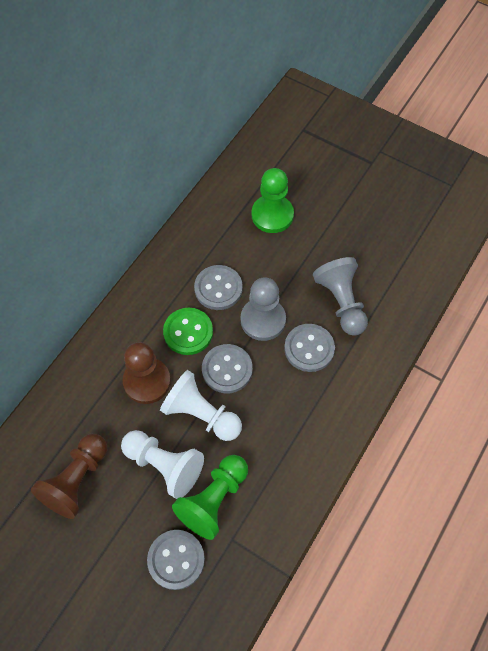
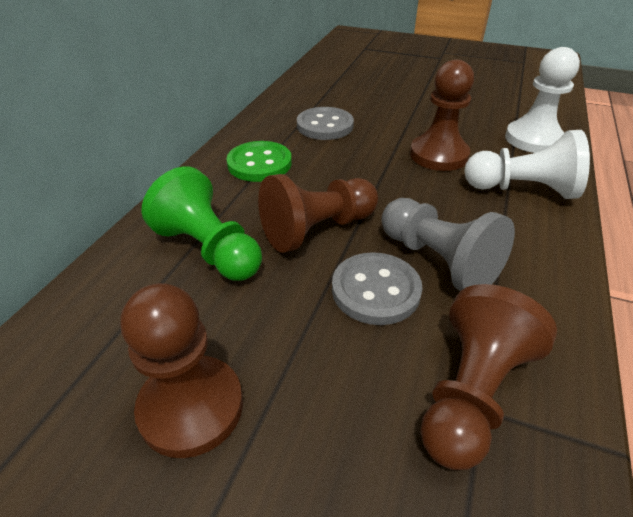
brown pawn: [31,434,107,519] [123,342,171,404] = 2 -> [120,283,243,458] [258,174,378,253] [410,59,474,171] [420,284,557,470] = 4
green pawn: [172,455,248,540] [252,168,294,233] = 2 -> [141,166,262,281] = 1
grey button: [147,530,205,590] [194,265,243,310] [202,344,253,393] [284,324,335,372] = 4 -> [297,107,354,140] [332,252,422,325] = 2
grey pawn: [241,277,286,341] [313,257,368,336] = 2 -> [382,198,515,291] = 1

